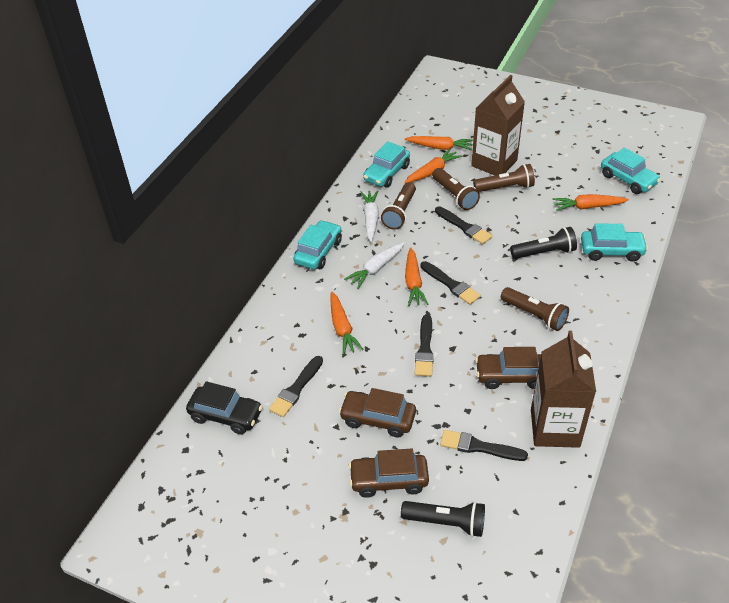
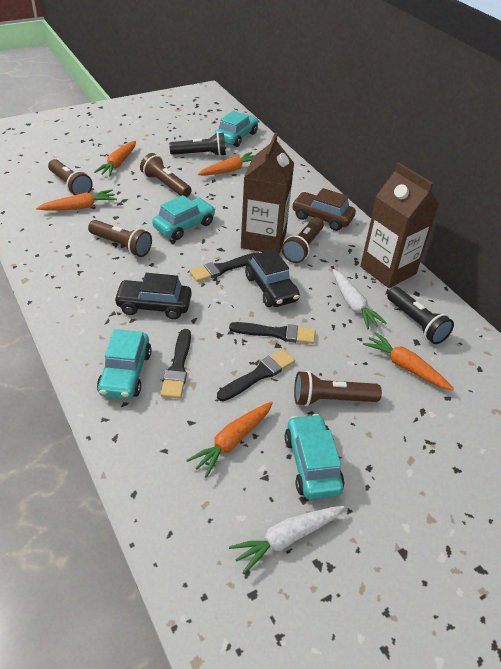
black brush: [269,356,323,417] [415,315,434,377] [421,261,481,305] [435,206,492,244] [440,430,528,461] = 5 -> [161,329,191,399] [190,252,258,282] [217,349,295,401] [229,322,315,344] = 4
black car: [186,381,263,434] = 1 -> [114,273,192,319] [245,249,300,307] = 2
brown car: [339,388,416,438] [349,448,429,498] [475,347,541,389] = 3 -> [292,188,356,231] = 1
brown flashlight: [381,182,416,230] [432,168,480,210] [473,164,535,192] [501,287,569,331] = 4 -> [48,159,93,195] [88,220,152,257] [140,153,191,197] [282,217,324,263] [294,371,382,406] = 5

